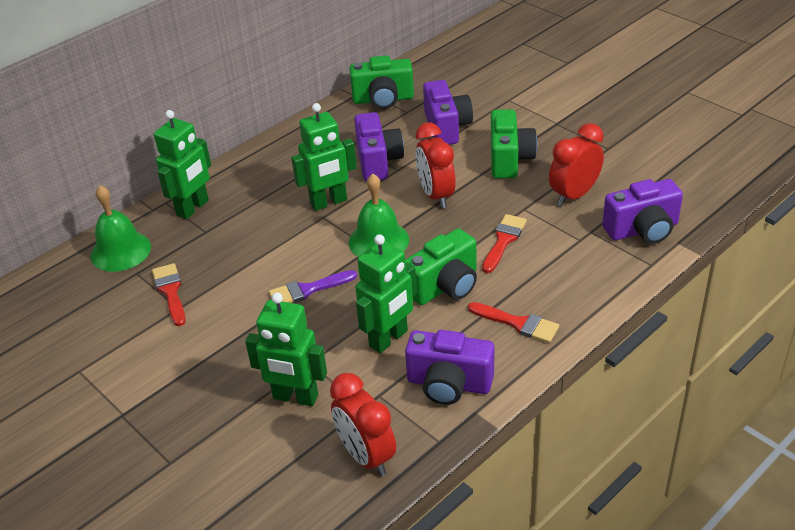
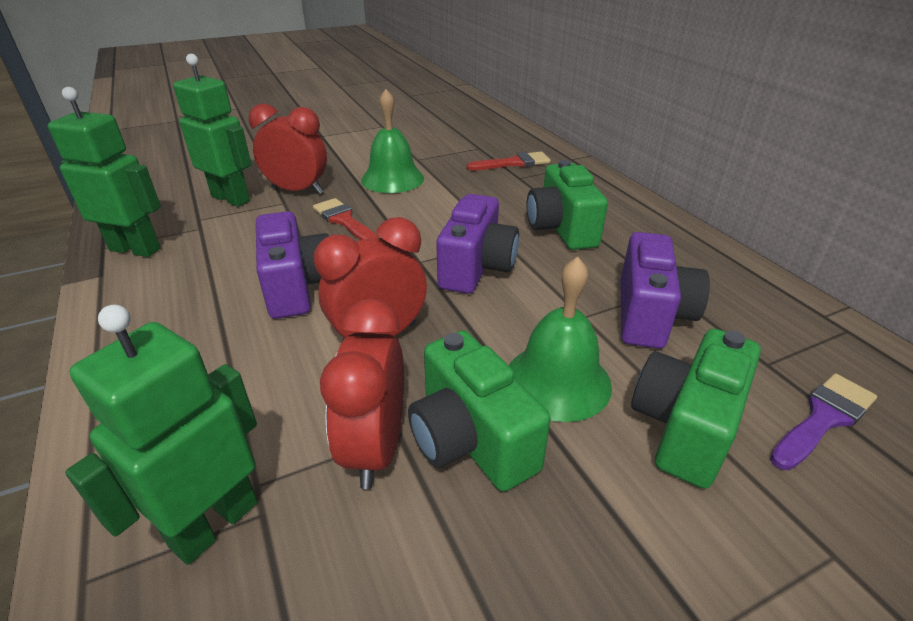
green robot: [154,110,211,219] [245,293,327,406] [291,103,357,211] [355,234,417,353] = 4 -> [48,87,161,257] [65,305,258,565] [173,54,251,207] = 3
purple camera: [354,112,404,181] [405,330,494,405] [423,80,473,145] [602,179,683,244] = 4 -> [256,211,329,319] [436,194,519,294] [621,232,710,349] = 3
red brush: [152,263,186,326] [468,302,559,343] [482,214,527,273] = 3 -> [313,198,379,240] [467,152,551,170] = 2

